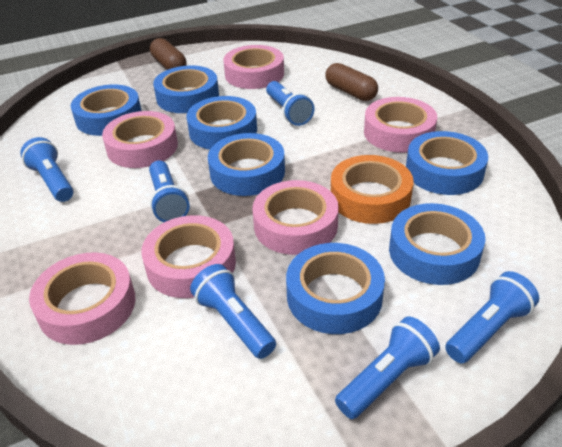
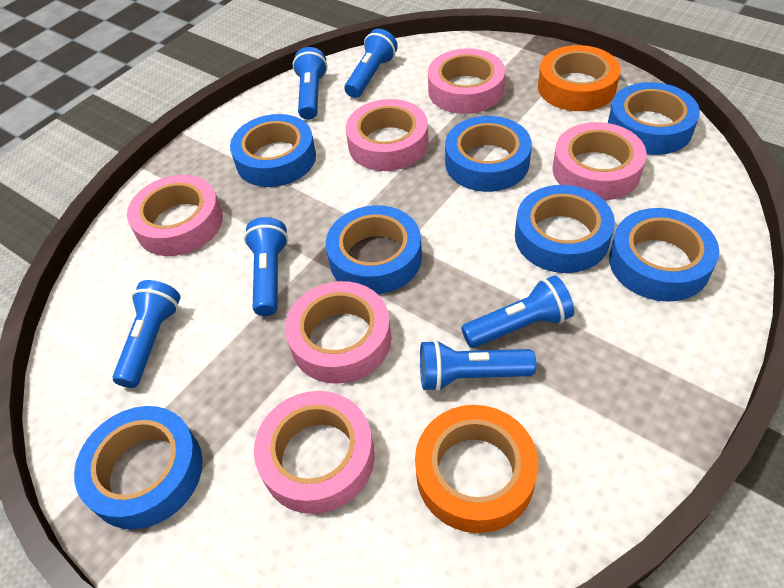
brown capsule: [150,38,186,70] [325,63,378,101] = 2 -> none = 0
orange tape: [331,155,414,224] = 1 -> [415,405,538,533] [538,45,621,111] = 2

